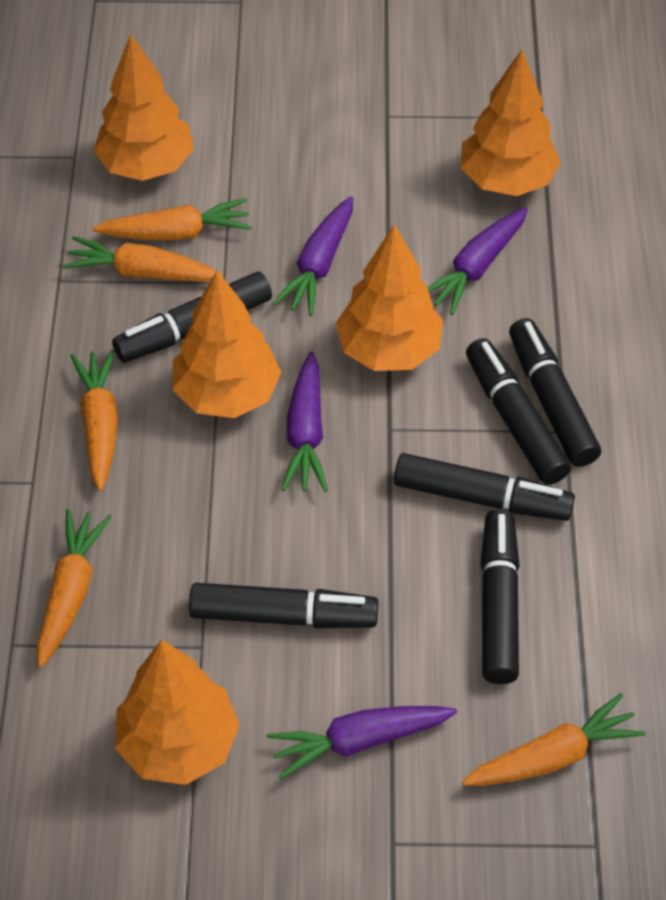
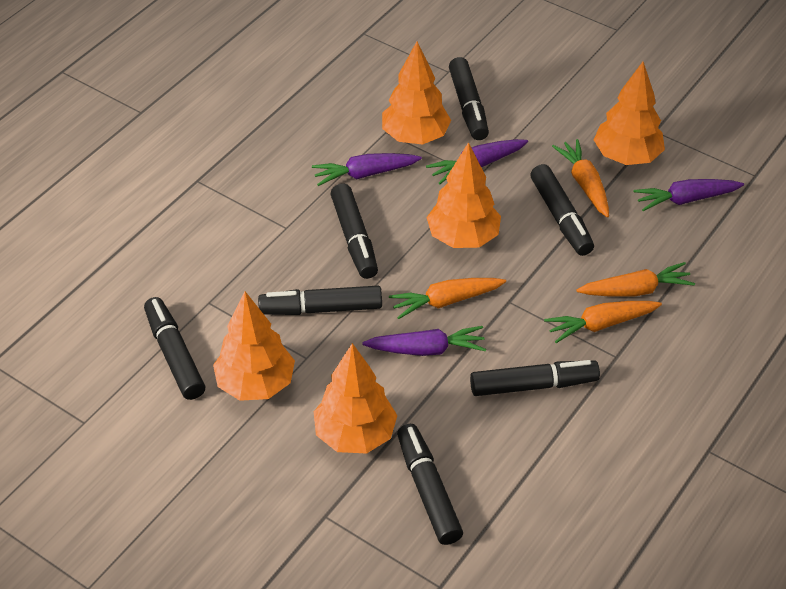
black marker: [112,272,272,363] [189,583,378,628] [394,453,575,521] [466,338,571,485] [481,509,520,684] [509,318,601,467] = 6 -> [144,297,205,400] [258,286,382,315] [330,184,378,279] [397,424,463,545] [449,57,489,140] [470,360,600,396] [530,164,594,256] = 7
orange carrot: [37,509,112,668] [62,236,223,282] [70,349,118,491] [92,198,252,241] [462,693,646,786] = 5 -> [389,278,506,319] [544,301,662,343] [552,139,609,218] [576,262,695,297] = 4

